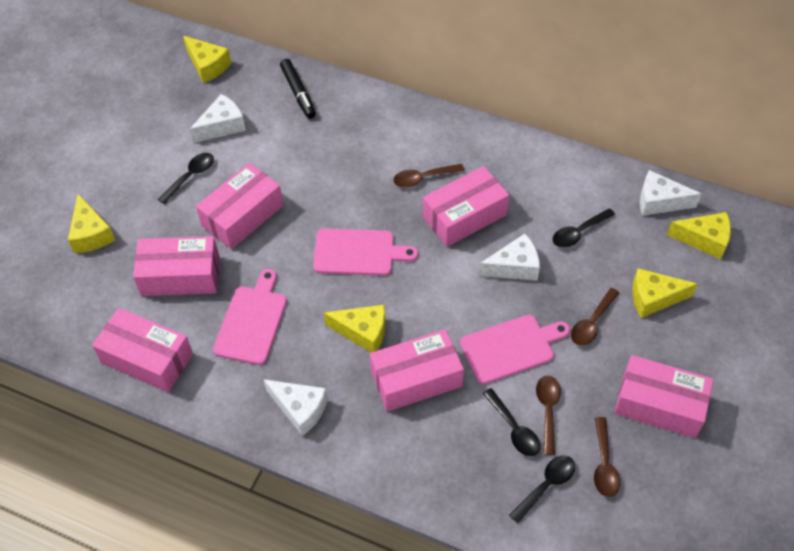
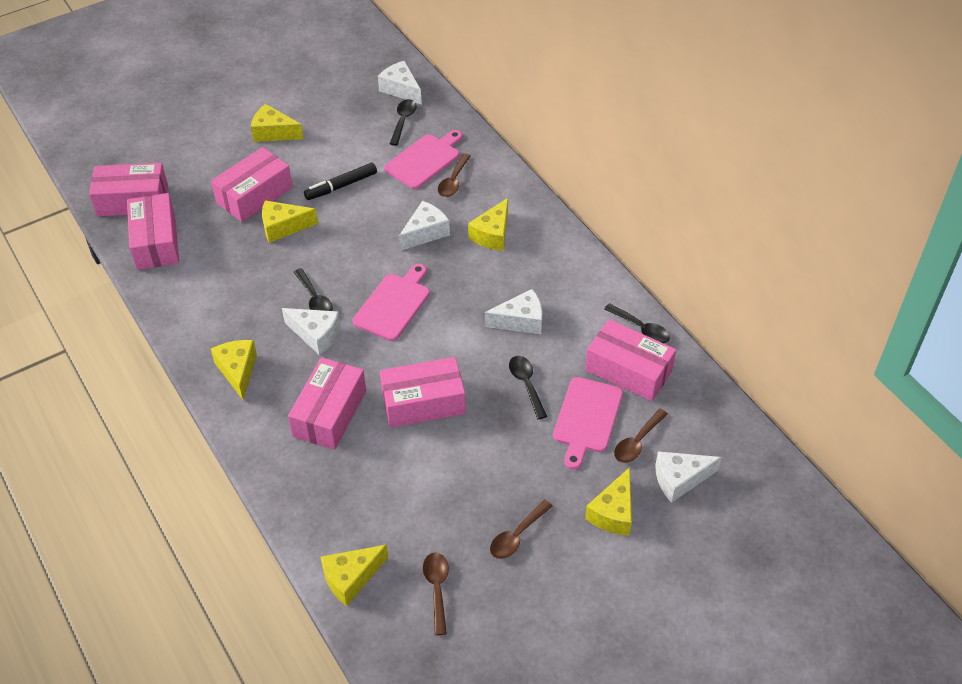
white cheese: [190,94,246,143] [263,379,328,436] [479,234,540,281] [640,170,702,216] = 4 -> [282,308,341,355] [378,61,422,105] [399,201,450,251] [485,289,542,334] [655,451,721,503] = 5
yellow cheese: [68,194,115,253] [183,36,231,83] [324,305,386,353] [632,268,698,318] [667,212,731,259] = 5 -> [211,340,257,400] [251,104,304,142] [262,200,318,243] [321,545,388,606] [468,198,508,251] [585,467,632,536] = 6

